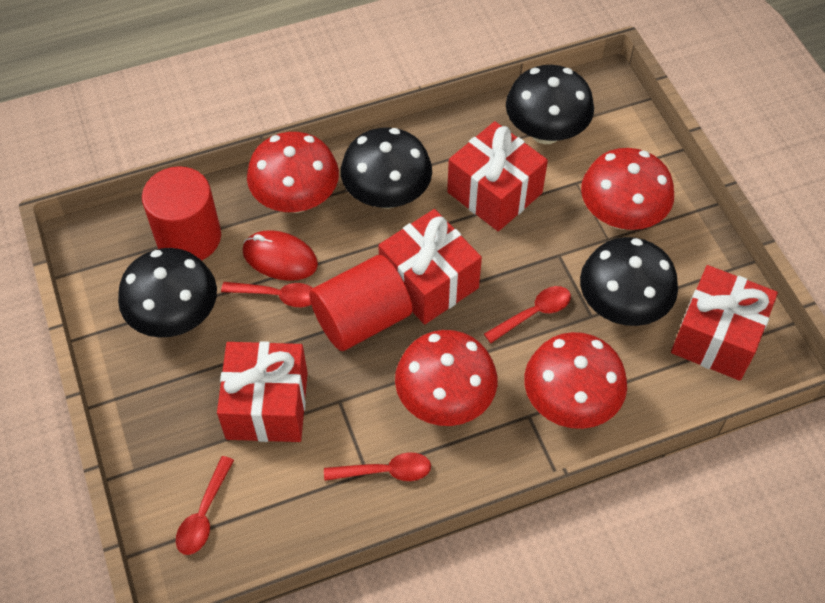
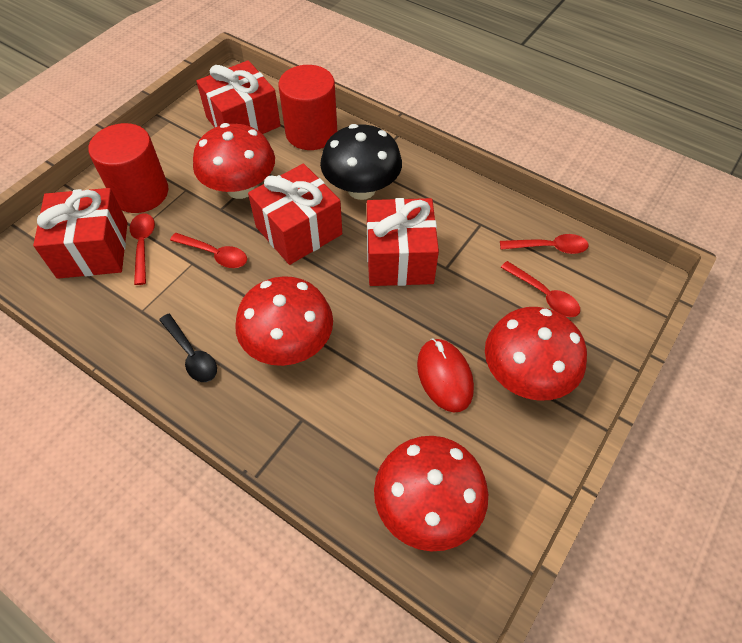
black mushroom: [118,248,217,337] [341,127,432,209] [506,65,594,144] [580,237,678,326] = 4 -> [320,124,402,200] = 1
black spoon: none = 0 -> [159,314,217,382] = 1

